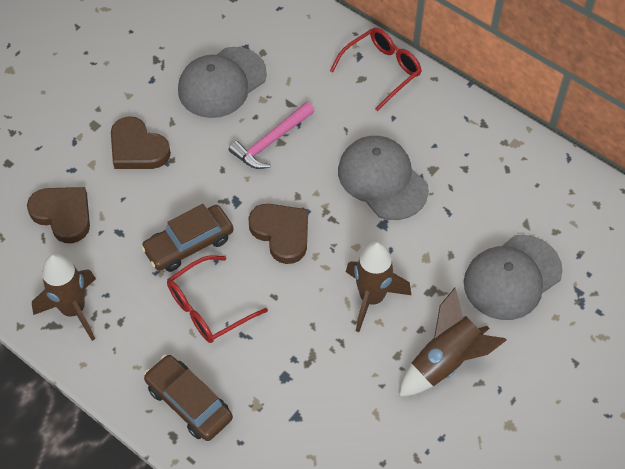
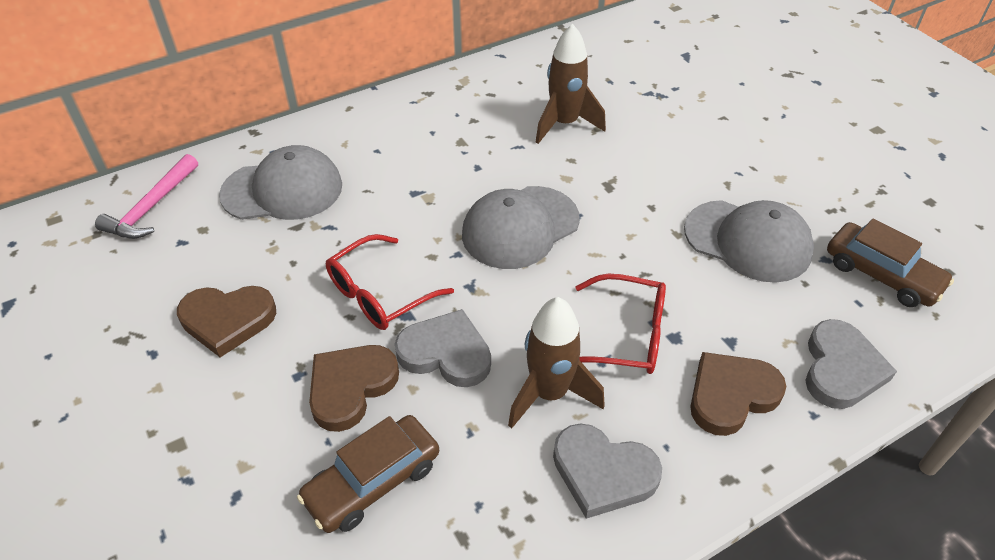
brown rocket: [32,254,96,341] [346,242,411,332] [399,288,507,397] = 3 -> [508,297,605,429] [535,24,606,144] = 2
grey heart: none = 0 -> [395,309,491,387] [553,423,662,519] [805,319,897,409] = 3

